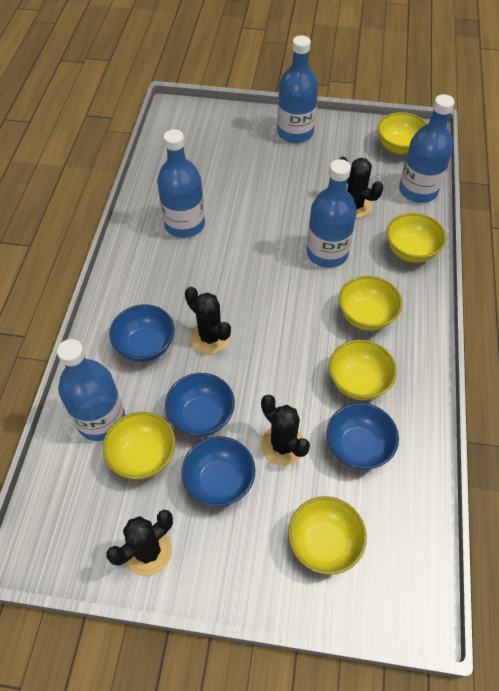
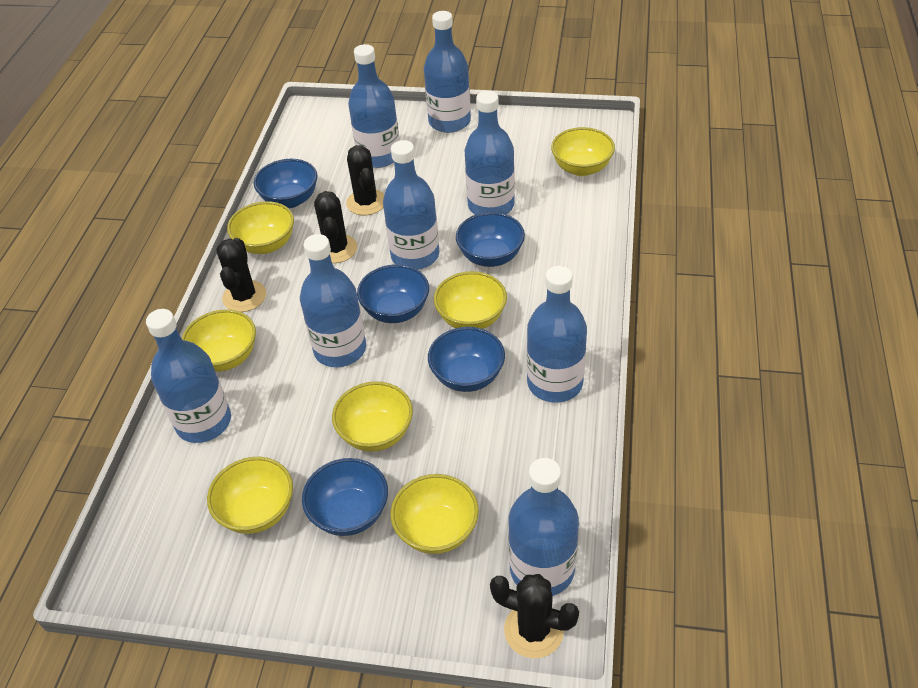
blue bottle: [57,339,125,441] [157,129,205,238] [277,35,318,143] [307,159,357,268] [399,94,455,203] = 5 -> [146,309,231,443] [300,234,366,367] [348,44,400,168] [383,140,439,270] [424,11,471,133] [465,91,515,215] [508,458,579,596] [527,266,587,403] = 8
blue bowl: [109,305,175,362] [165,373,235,437] [181,436,255,507] [327,403,399,470] = 4 -> [254,159,317,208] [302,458,388,536] [357,264,429,323] [428,327,505,392] [456,212,525,267] = 5
yellow bowl: [103,412,175,479] [288,496,367,575] [329,340,397,400] [339,276,402,331] [378,112,427,154] [387,213,446,263] = 6 -> [182,309,256,372] [207,457,293,534] [227,201,294,254] [332,381,413,452] [391,474,479,554] [434,271,507,329] [551,127,615,176] = 7

